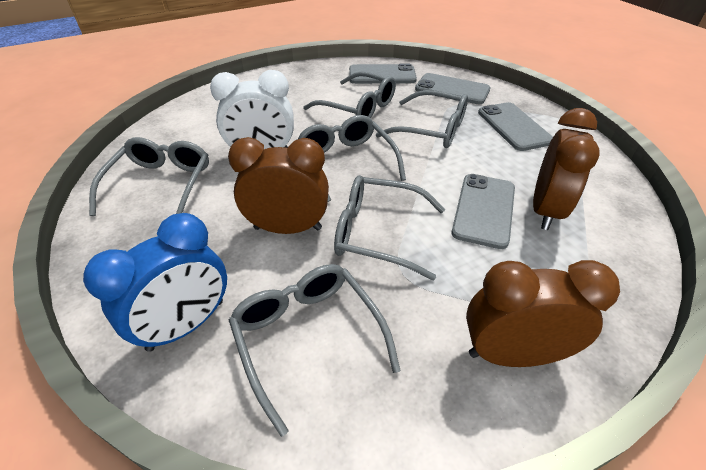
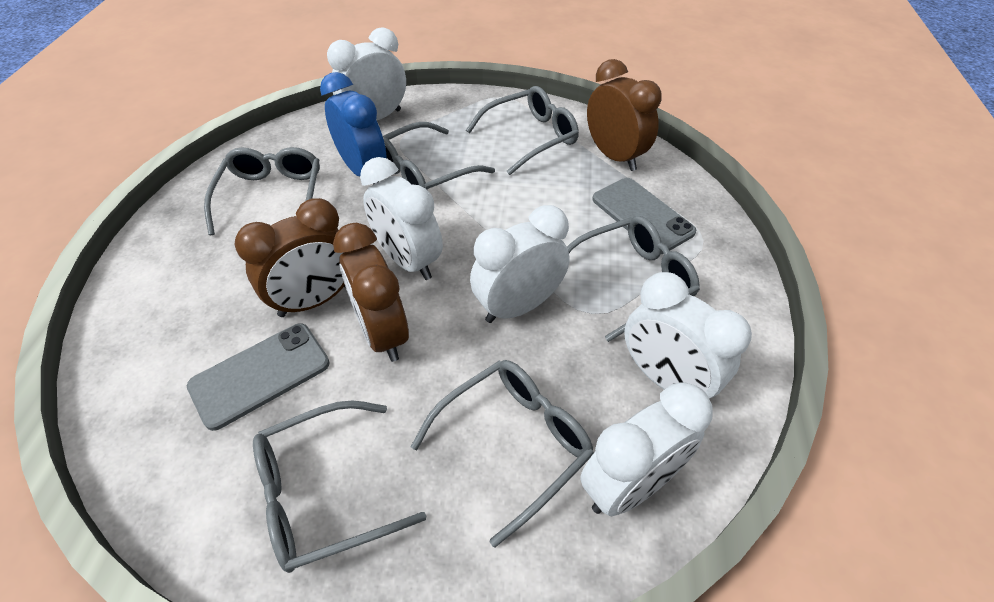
grey phone: [349,63,417,84] [415,73,490,104] [451,174,515,249] [478,102,553,151] = 4 -> [187,323,330,431] [593,178,696,254] = 2
white clock: [210,70,294,149] = 1 -> [327,27,406,120] [360,157,443,280] [470,205,570,323] [580,382,713,516] [624,272,752,399] = 5

